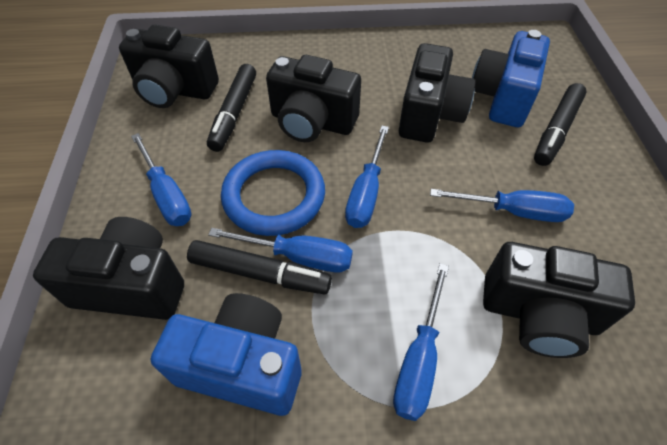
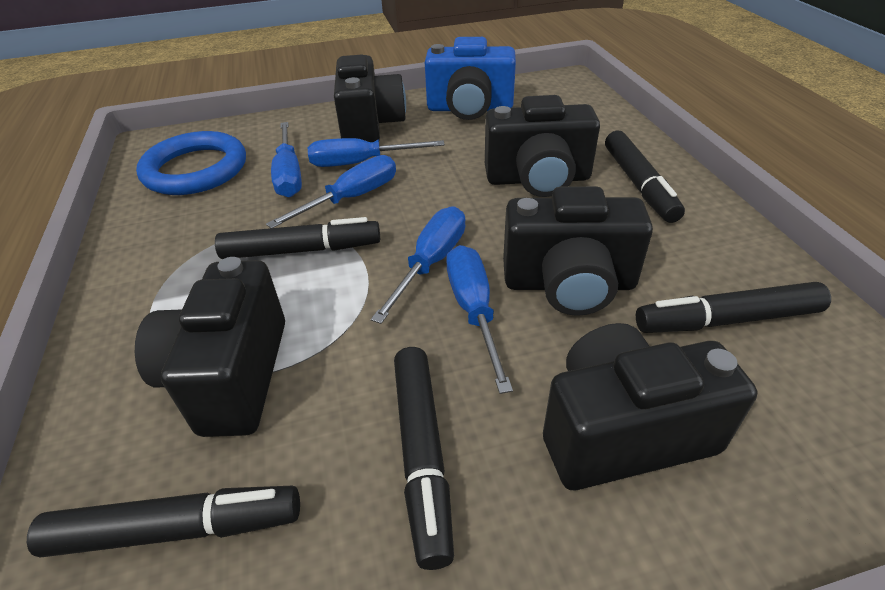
black marker: [187,240,332,295] [207,64,256,152] [534,83,587,166] = 3 -> [27,486,300,558] [215,217,380,259] [394,347,454,570] [605,131,685,223] [636,282,831,333] = 5
blue camera: [150,293,302,416] [472,30,550,127] = 2 -> [425,37,516,120] = 1

